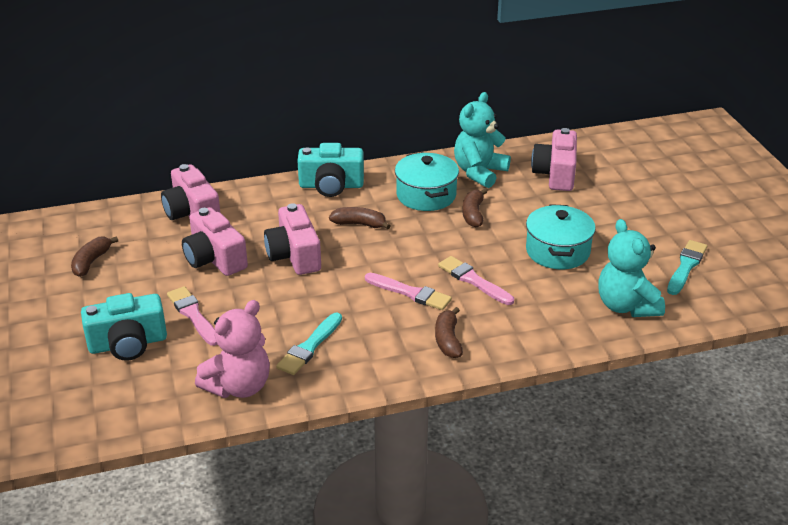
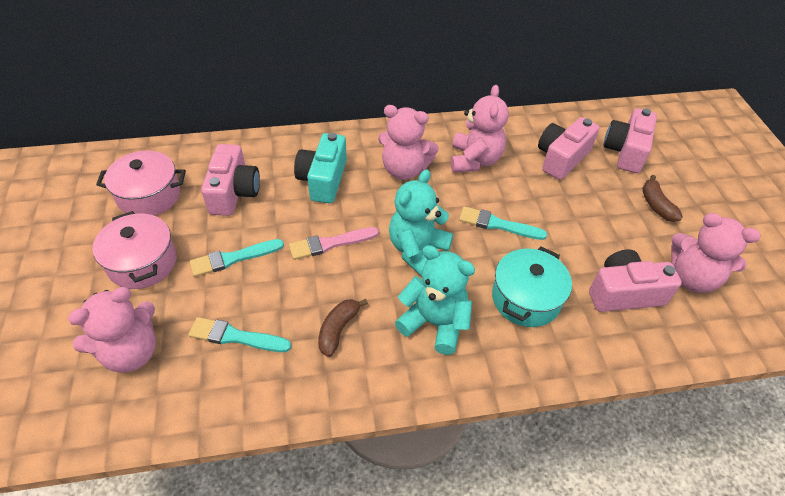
brown banana: [71,236,118,277] [329,207,391,229] [435,307,463,358] [462,188,487,228] = 4 -> [318,299,368,357] [642,175,683,222] = 2
pink brush: [167,286,218,346] [365,273,452,310] [438,256,514,305] = 3 -> [289,227,379,260] = 1
pink pot: none = 0 -> [93,211,176,289] [96,151,186,216] = 2
pink teddy bear: [195,300,270,398] = 1 -> [68,287,156,373] [378,105,439,180] [451,85,509,172] [671,213,760,293] = 4
turquoise brush: [276,313,342,375] [667,240,707,295] = 2 -> [188,317,291,352] [190,239,284,277] [459,206,547,240] = 3
turquoise camera: [81,293,167,361] [297,143,364,197] = 2 -> [294,133,347,203] = 1
turquoise pot: [395,152,459,211] [526,204,596,269] = 2 -> [492,247,572,327] = 1

